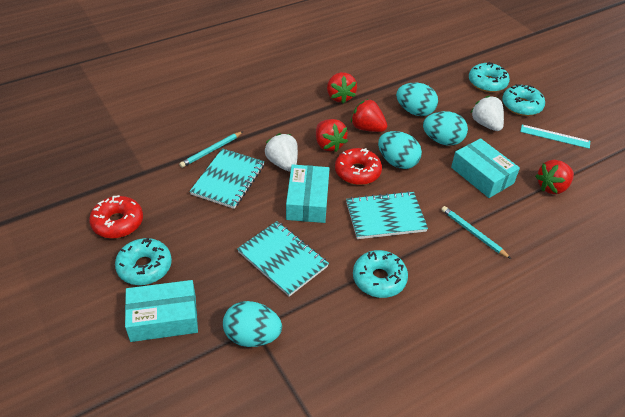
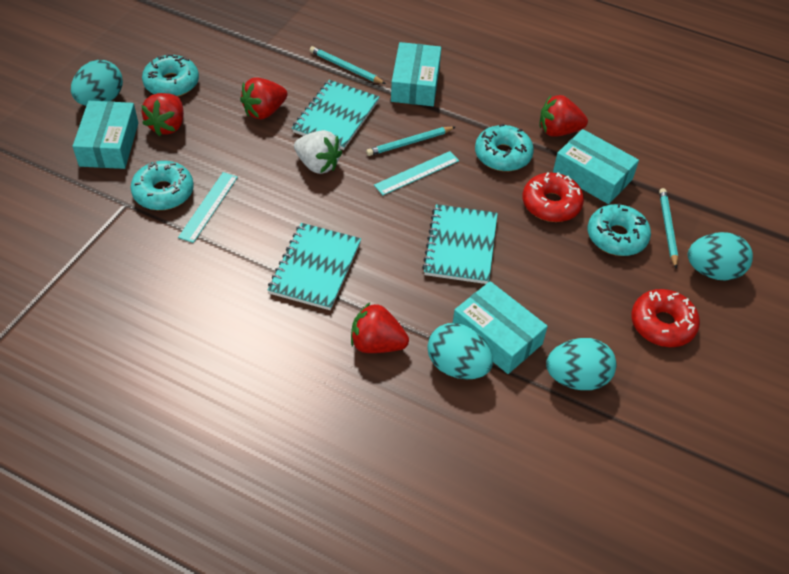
turquoise box: [125,280,198,342] [286,164,330,223] [451,138,520,198] = 3 -> [73,101,138,169] [391,42,441,106] [453,281,548,374] [553,129,639,204] = 4
turquoise pencil: [179,131,243,168] [441,206,511,259] = 2 -> [309,46,386,84] [366,127,455,156] [659,188,678,269] = 3
turquoise ruler: [520,124,590,149] = 1 -> [178,172,238,243] [374,151,459,195] = 2
white strawberry: [265,133,298,172] [471,96,504,131] = 2 -> [294,130,342,174] = 1

